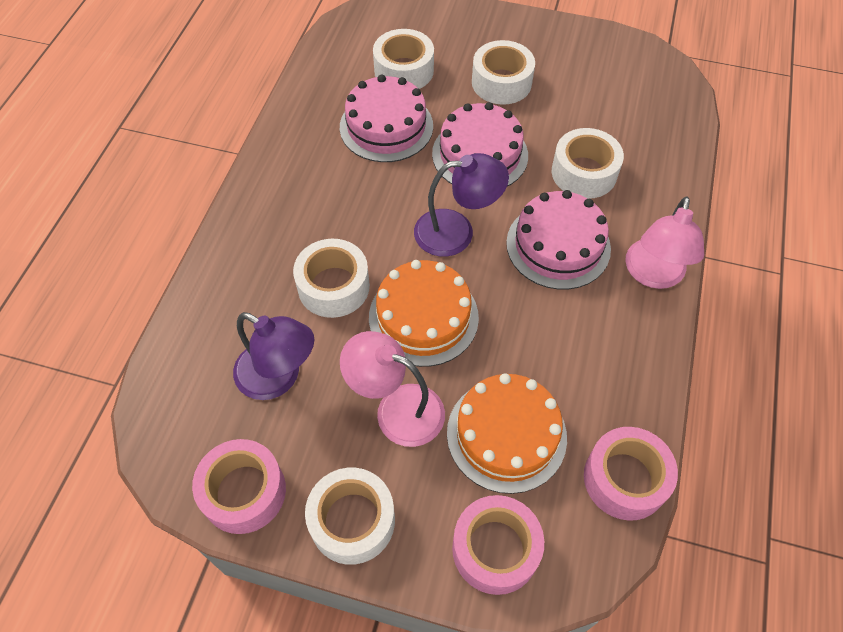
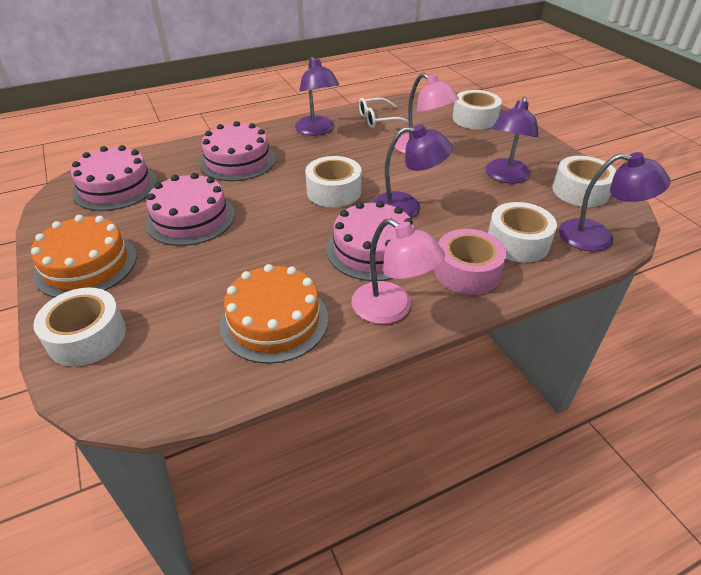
pink cake: [340,75,433,162] [432,102,528,186] [506,190,611,290] = 3 -> [71,145,157,211] [145,173,235,246] [199,121,276,181] [327,201,415,281] = 4
pink tape: [192,439,286,534] [452,495,544,595] [584,427,678,521] = 3 -> [434,229,506,295] = 1
purple lamp: [233,312,314,400] [414,153,509,257] = 2 -> [295,57,339,136] [372,124,453,218] [485,97,539,183] [559,152,670,252] = 4
white glasses: none = 0 -> [359,98,409,128] = 1

